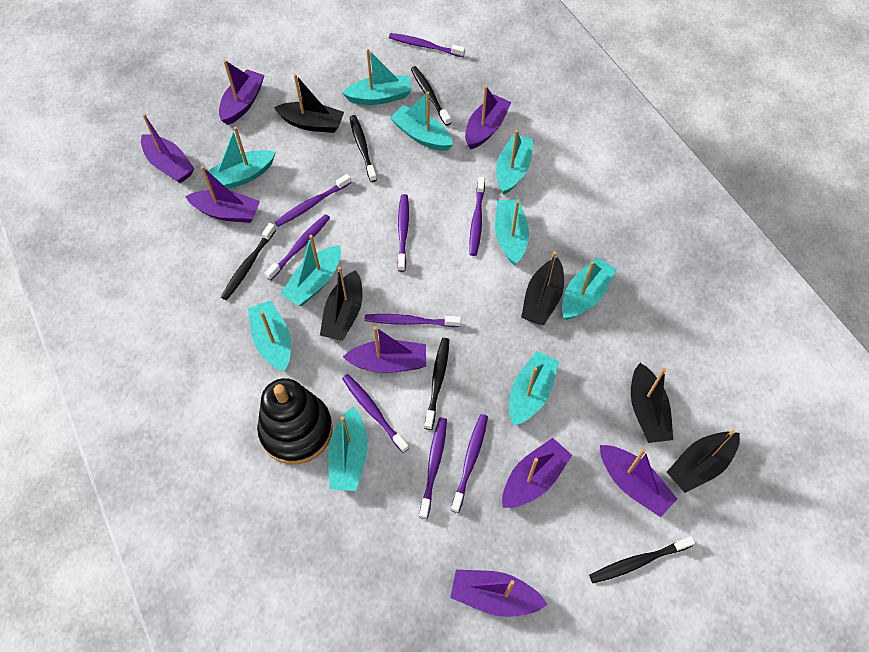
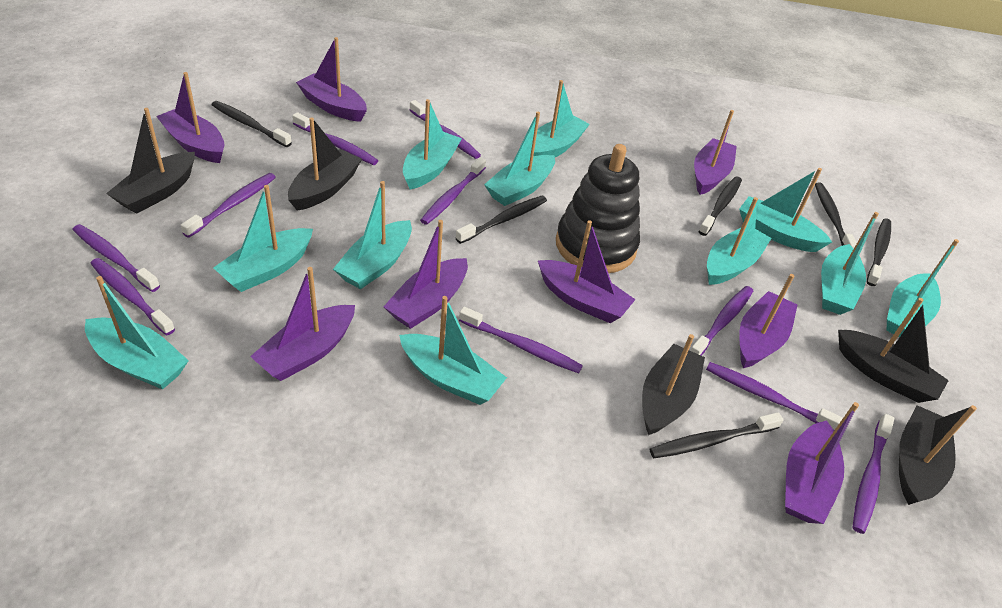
black toothbrush: [221,223,276,300] [350,115,377,182] [411,66,451,126] [424,338,449,430] [589,536,695,583] = 5 -> [211,101,292,147] [456,196,547,244] [650,412,784,458] [698,176,742,236] [815,182,857,248] [867,218,891,286] = 6
purple toothbrush: [265,214,330,281] [274,174,352,227] [342,374,409,453] [365,314,461,327] [389,33,465,57] [398,194,409,272] [419,417,447,519] [451,414,488,513] [469,177,485,256] = 9 -> [72,224,160,292] [90,258,175,335] [181,173,276,238] [292,112,378,165] [410,100,481,159] [420,157,486,225] [459,307,583,373] [690,286,753,356] [706,362,843,430] [853,414,894,534] = 10
turquoise boat: [208,127,276,189] [248,300,291,372] [281,235,341,306] [328,407,368,491] [342,49,412,105] [390,92,453,151] [495,199,529,265] [496,130,534,195] [509,351,559,426] [562,257,616,320] = 10 -> [85,276,189,390] [213,185,313,292] [333,181,412,289] [399,296,507,405] [403,99,462,190] [484,112,555,206] [533,80,590,157] [707,197,772,285] [739,168,832,252] [821,212,879,315] [887,239,959,337] = 11

